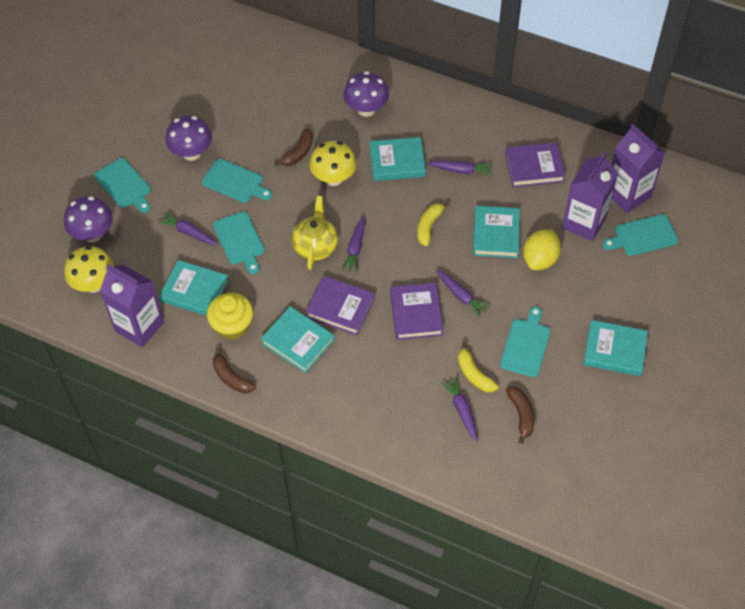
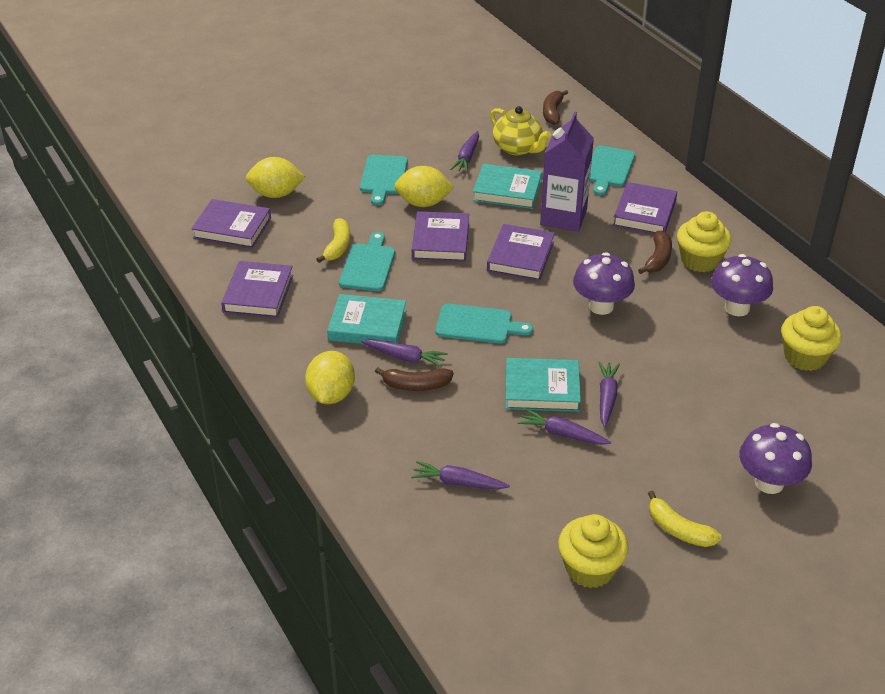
purple book: [305,276,375,335] [390,283,443,340] [505,142,565,187] = 3 -> [192,199,271,248] [221,261,293,318] [412,211,469,262] [487,224,555,281] [613,182,677,234] = 5
purple carton: [100,264,164,347] [562,152,618,241] [611,124,665,213] = 3 -> [540,112,594,232] = 1
turquoise book: [159,260,229,316] [261,306,335,373] [370,137,426,181] [473,206,520,258] [583,320,648,376] = 5 -> [327,294,407,344] [473,164,542,209] [505,358,581,412] = 3
turquoise cutting board: [94,158,151,213] [202,159,272,203] [213,211,265,274] [500,307,550,377] [602,214,679,256] = 5 -> [339,232,395,291] [360,155,408,205] [436,304,533,344] [590,145,635,195] = 4
yellow cupcake: [207,293,253,340] = 1 -> [558,514,629,588] [677,211,732,272] [781,306,842,371] = 3
yellow lemon: [523,229,561,270] = 1 -> [246,157,305,198] [305,351,355,404] [394,166,454,207] = 3
yellow mushroom: [64,246,114,293] [309,141,357,186] = 2 -> none = 0

